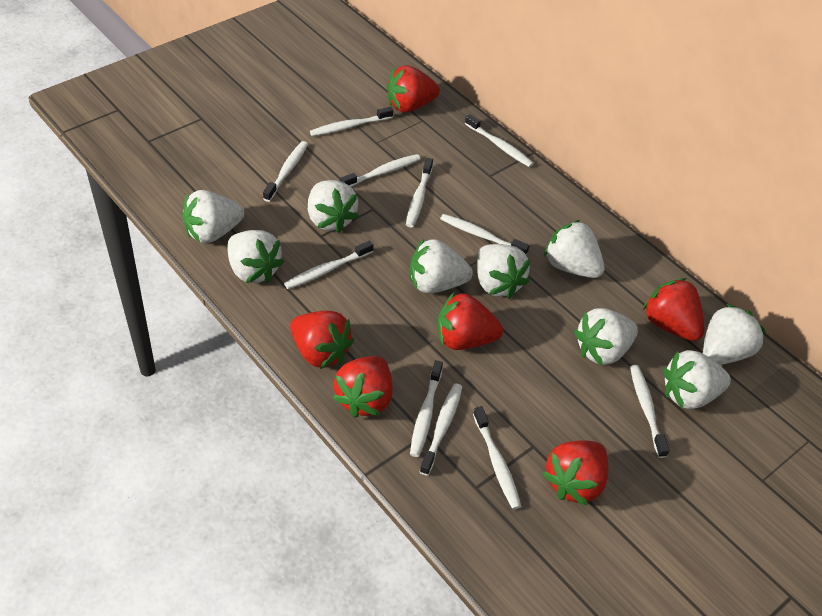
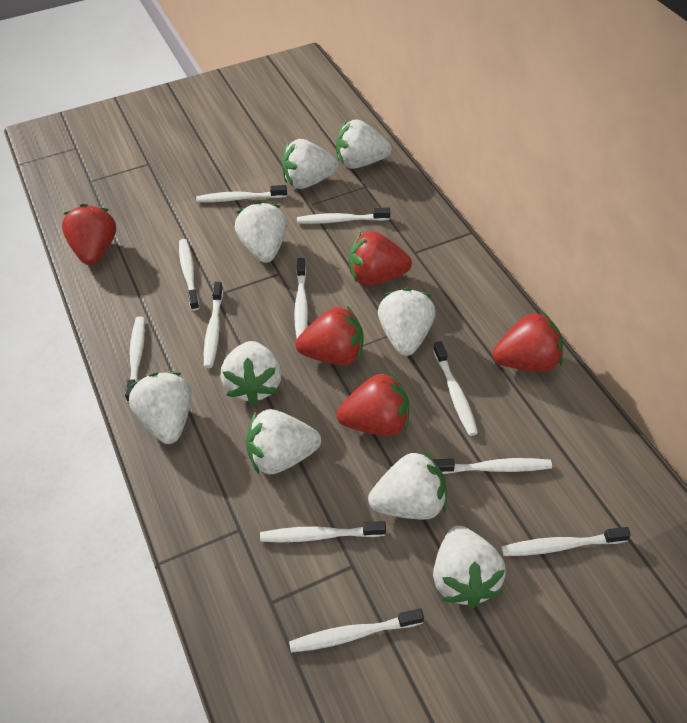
red strawberry: [290,311,354,369] [333,356,392,418] [387,65,440,113] [437,293,503,350] [542,440,608,506] [643,278,704,341] = 6 -> [62,204,116,265] [296,306,363,365] [336,372,409,436] [349,231,412,286] [492,311,563,372] = 5

